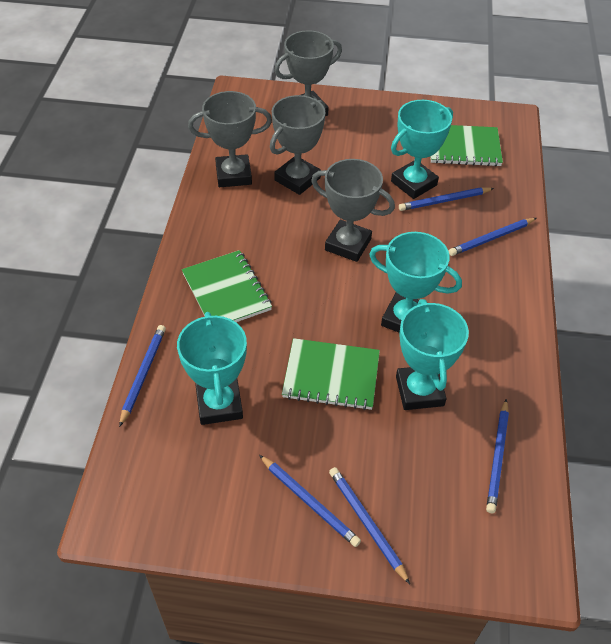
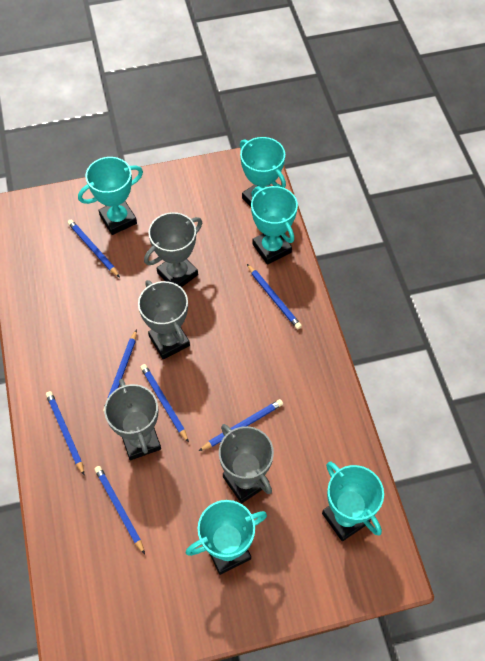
blue pencil: [119,325,166,427] [259,455,361,547] [329,467,410,584] [399,187,494,211] [449,218,536,256] [486,399,509,514] = 6 -> [46,391,84,475] [68,220,120,277] [94,466,145,554] [103,329,137,412] [140,364,189,443] [199,399,283,451] [247,264,302,329] = 7
green notebook: [182,250,272,322] [282,338,380,410] [430,125,503,166] = 3 -> none = 0
turquoise trophy: [177,312,247,425] [369,232,462,333] [391,100,453,199] [396,299,469,410] = 4 -> [78,157,143,235] [186,500,267,575] [240,137,286,207] [251,186,298,265] [322,462,384,541] = 5

